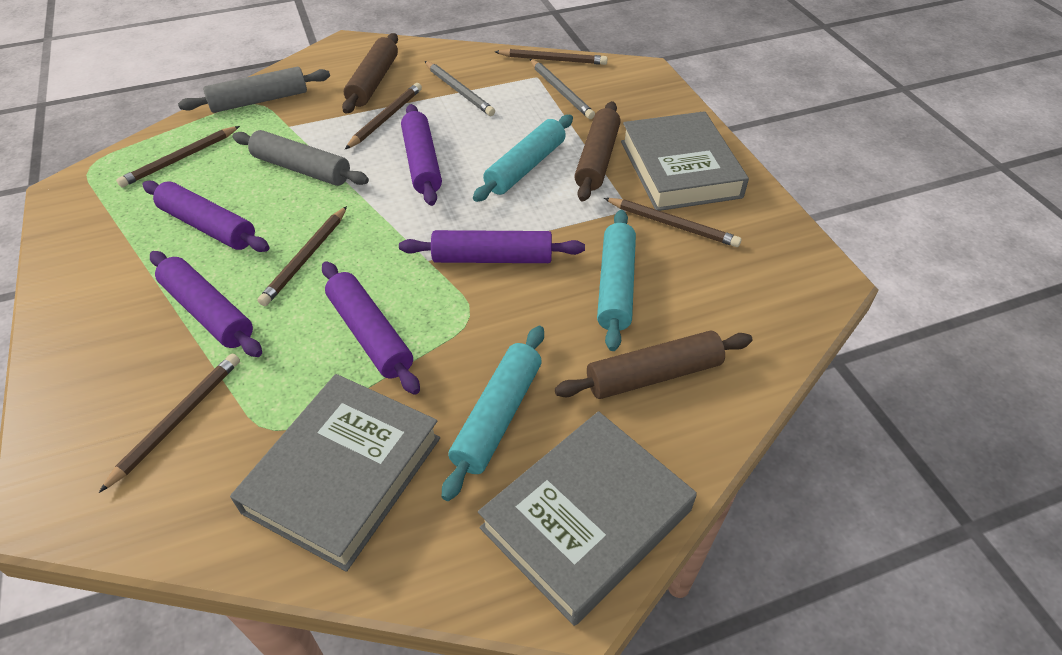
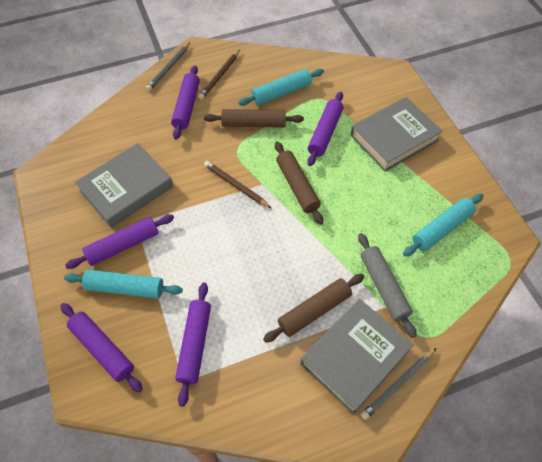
brown pencil: [99,353,240,493] [116,126,240,187] [257,206,347,306] [345,83,422,149] [495,49,608,65] [604,198,742,247] = 6 -> [198,50,240,100] [204,161,271,208] = 2
grey rolling pin: [178,67,330,113] [232,130,369,186] = 2 -> [358,233,416,338] = 1

